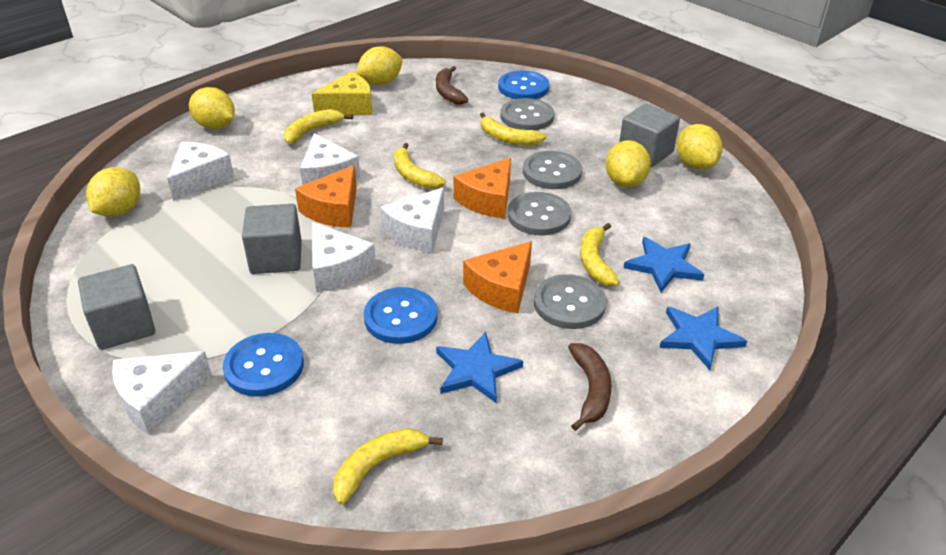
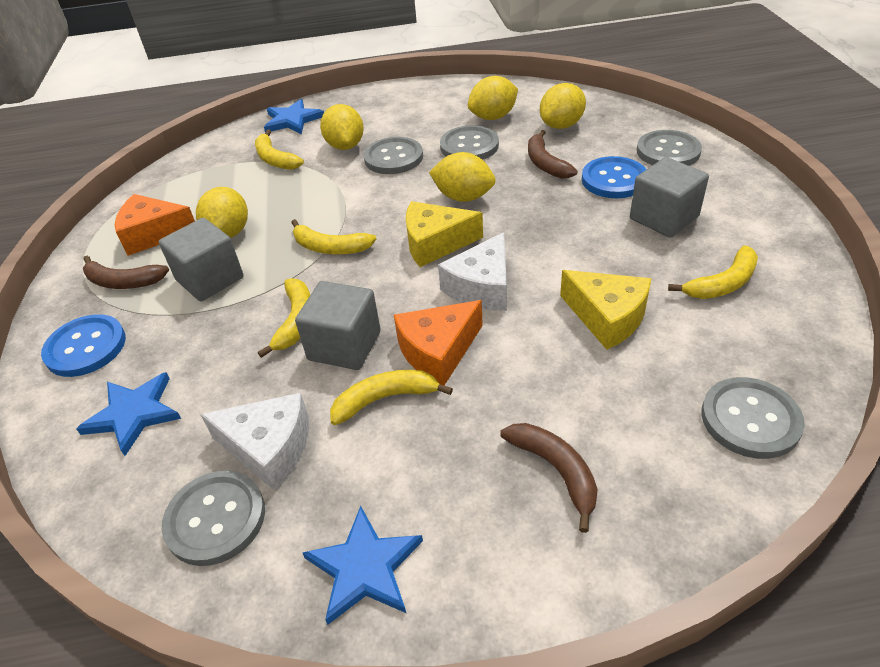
blue button: [223,333,304,397] [364,287,438,344] [498,70,549,99] = 3 -> [41,314,126,377] [582,156,647,198] = 2
brown banana: [436,66,468,105] [568,343,612,431] = 2 -> [83,256,169,289] [500,423,598,533] [528,130,578,178] = 3
grey button: [500,98,554,130] [508,192,571,235] [523,151,582,189] [534,274,607,329] = 4 -> [162,471,265,566] [364,137,423,174] [440,125,499,160] [637,130,702,166] [701,377,805,459] = 5
orange cheese: [295,165,357,228] [454,158,511,218] [463,241,532,314] = 3 -> [115,194,195,256] [394,300,483,385] = 2
white cheese: [112,351,212,435] [167,142,234,201] [300,133,360,185] [312,222,376,292] [380,188,444,253] = 5 -> [200,393,309,491] [438,232,507,311] = 2
yellow cheese: [312,72,373,115] = 1 -> [406,201,483,267] [560,270,651,350] = 2

